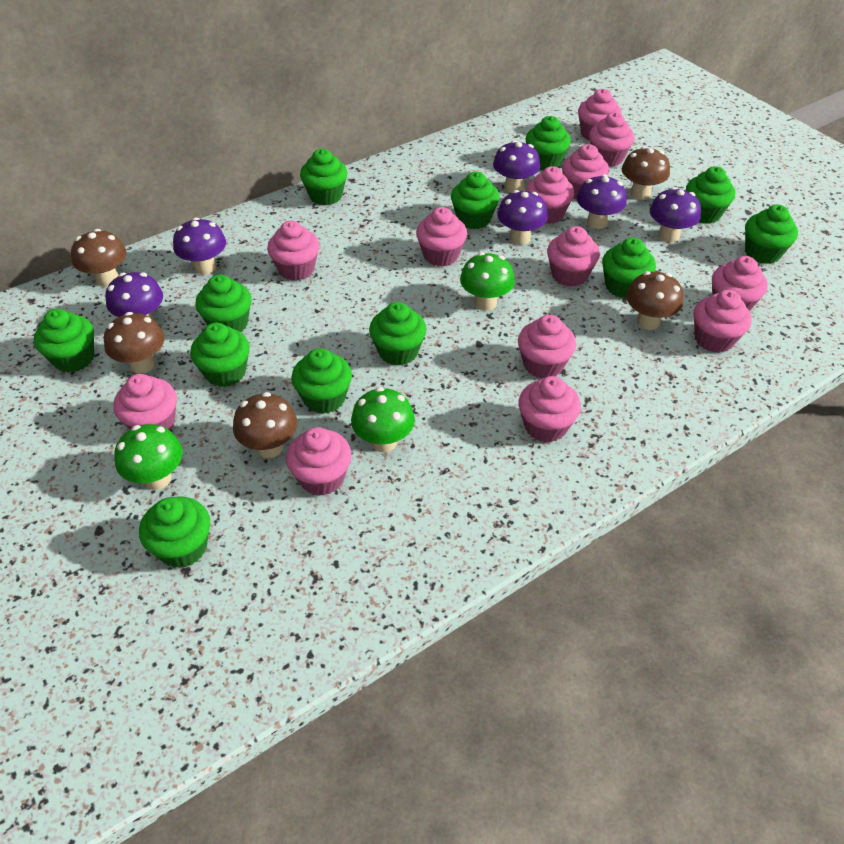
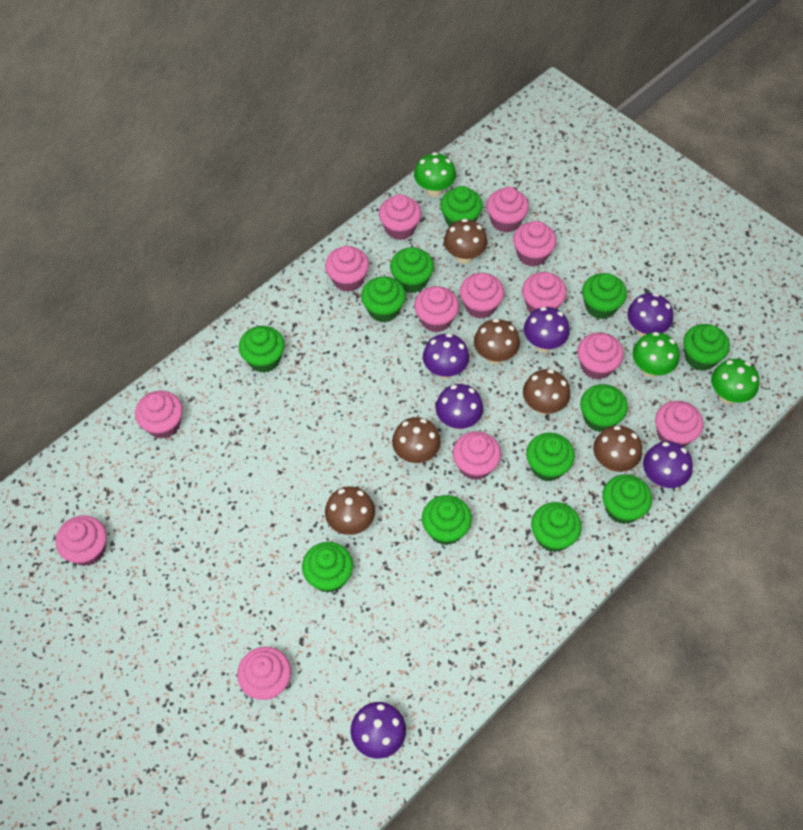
brown mushroom: [71,229,127,287] [104,312,164,373] [233,392,297,458] [622,146,670,200] [626,271,683,330] = 5 -> [325,486,375,535] [392,417,441,463] [444,219,488,264] [474,318,520,364] [523,369,570,415] [593,425,642,472] = 6

